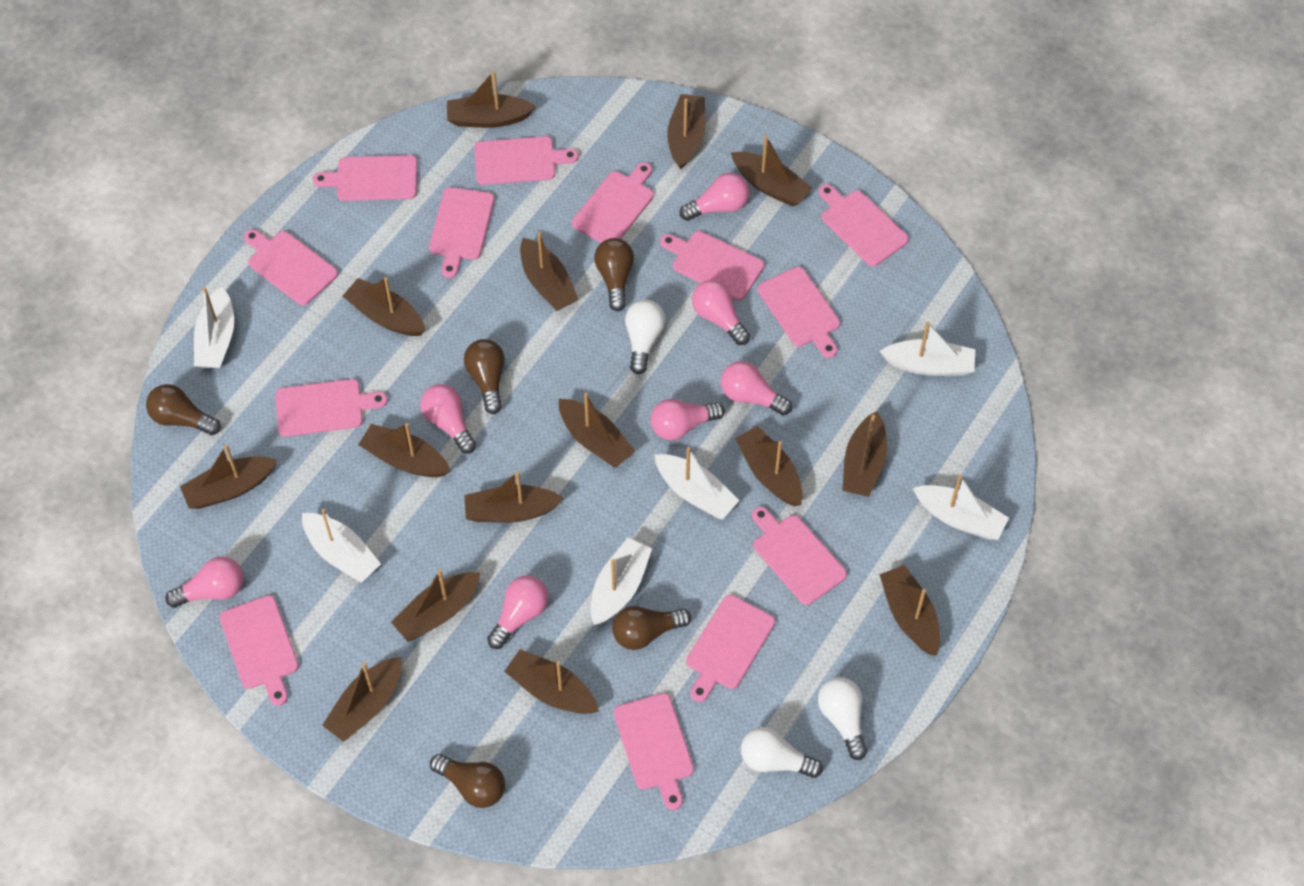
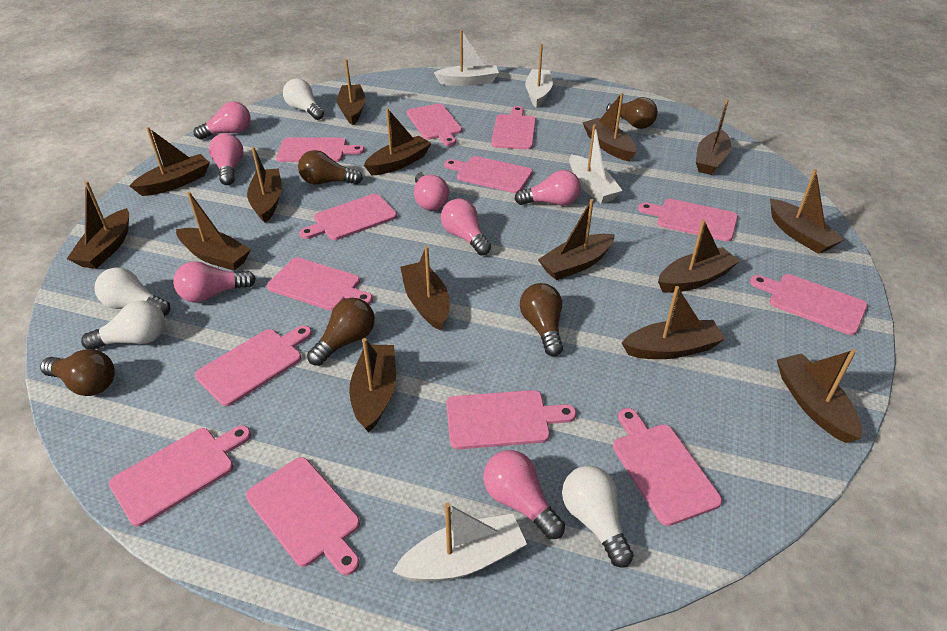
white boat: [194,287,234,368] [302,509,381,583] [591,538,652,625] [654,447,739,520] [879,322,975,376] [913,475,1009,540] = 6 -> [392,503,527,582] [434,30,499,86] [525,44,553,108] [569,124,623,204] = 4
white light bulb: [625,300,666,374] [741,727,823,778] [818,677,867,760] = 3 -> [81,301,165,350] [95,267,170,316] [283,79,324,120] [562,466,634,568] = 4

